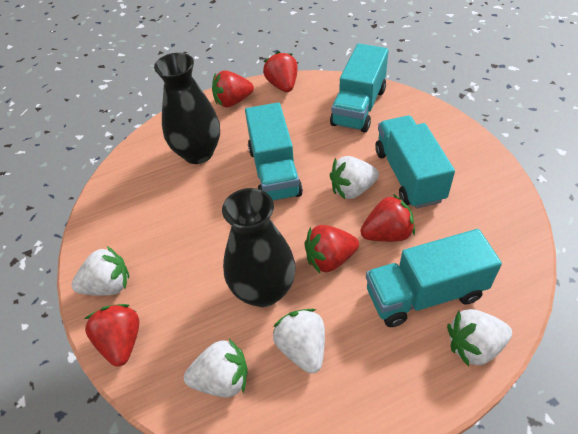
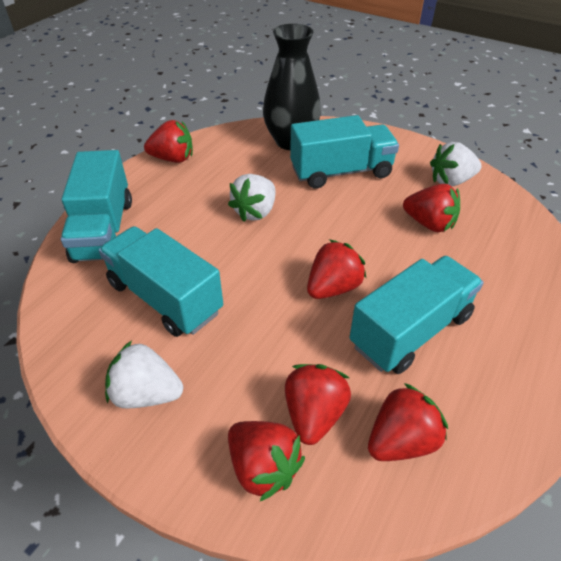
black vase: [154,53,220,164] [222,188,296,307] = 2 -> [263,24,321,150] = 1
red strawberry: [85,304,139,367] [212,70,254,107] [263,51,298,92] [304,225,359,273] [360,194,415,242] = 5 -> [144,120,193,163] [228,421,305,501] [285,364,351,445] [307,239,367,299] [368,383,448,461] [403,184,460,232] = 6
white strawberry: [71,246,129,296] [184,339,248,397] [273,309,325,373] [330,156,379,199] [447,309,512,367] = 5 -> [105,341,183,408] [228,174,275,222] [430,142,482,186] = 3

